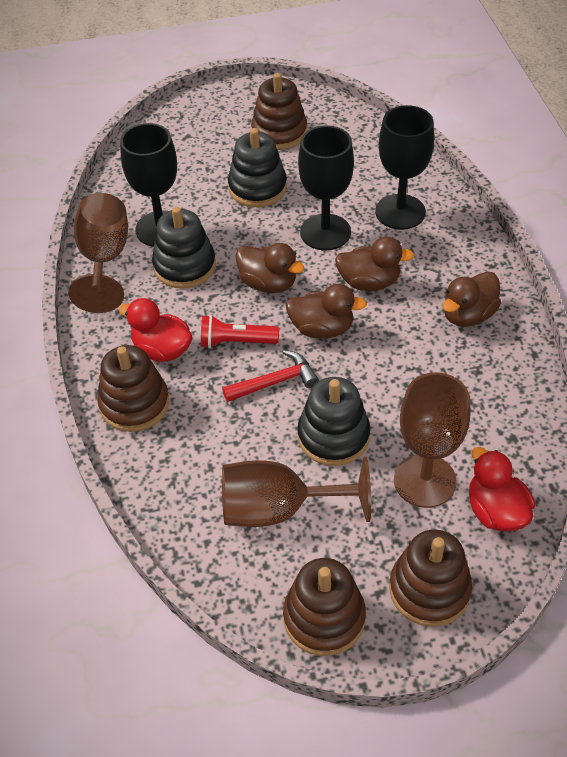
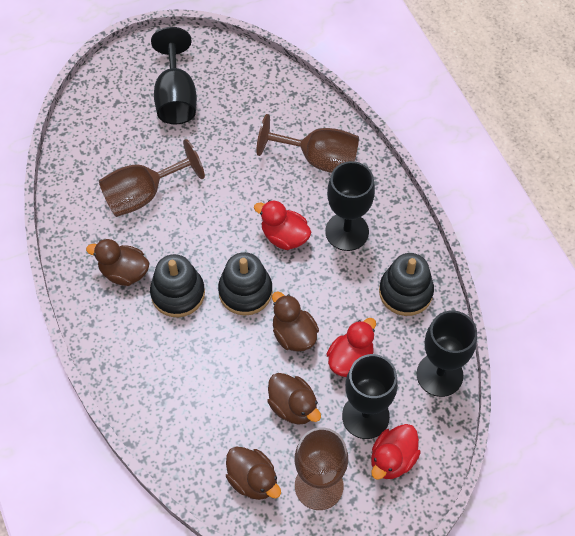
black goblet: [120,123,177,247] [298,125,354,250] [375,105,434,230] = 3 -> [151,27,197,124] [325,161,375,251] [342,354,398,439] [417,311,477,397] = 4
brown stacking toy: [97,345,169,432] [251,73,307,150] [283,558,366,656] [389,530,472,627] = 4 -> none = 0
red duck: [119,298,193,362] [469,447,535,532] = 2 -> [254,200,311,250] [327,318,376,377] [371,424,421,480] = 3
red flashlight: [201,315,279,348] = 1 -> none = 0
red hammer: [222,350,319,402] = 1 -> none = 0

